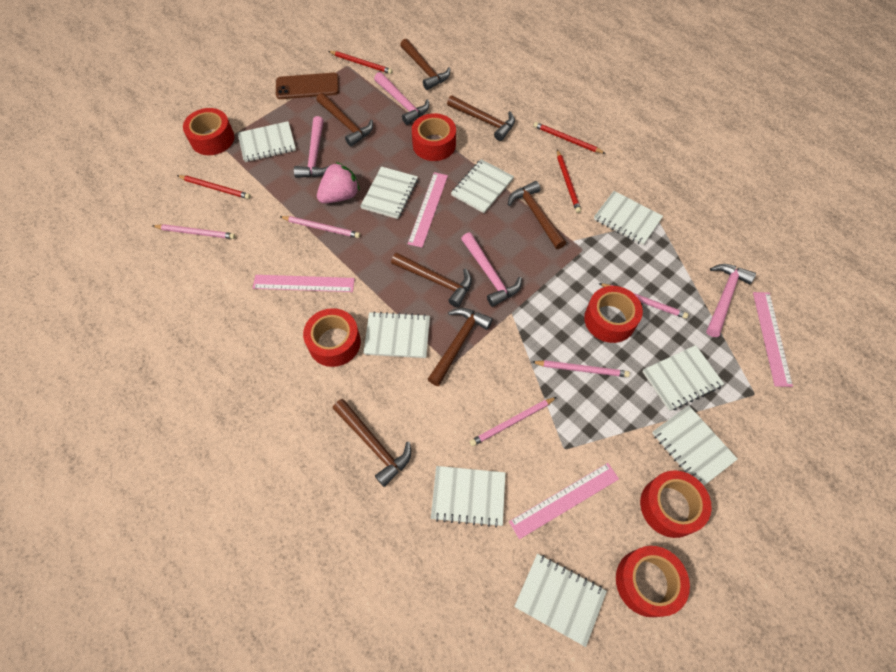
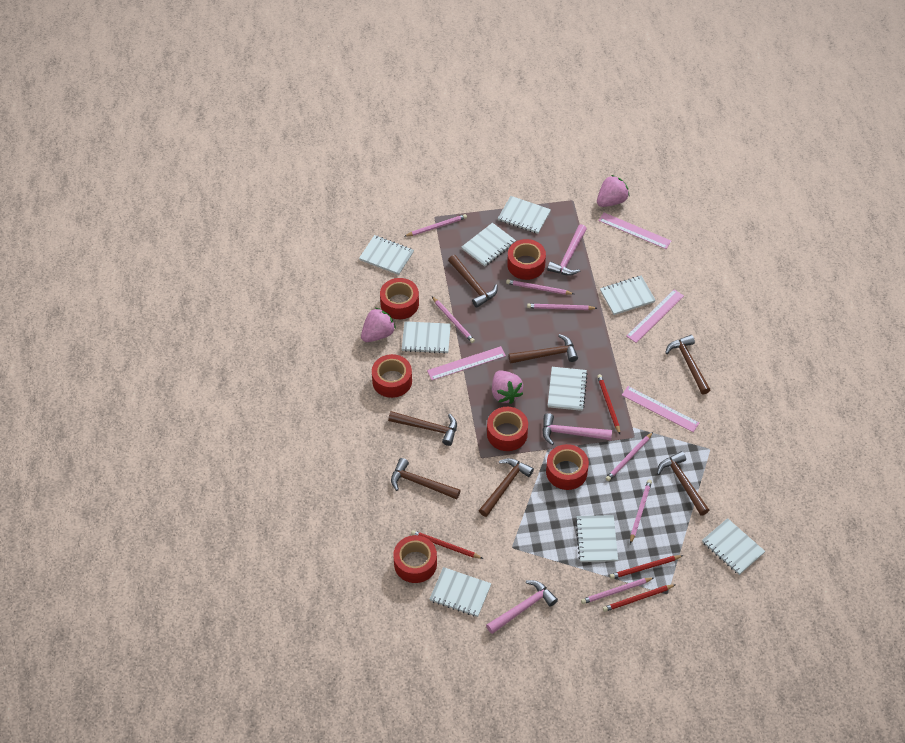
brown phone: [276,73,339,99] = 1 -> none = 0
pink hammer: [294,116,332,178] [374,72,429,125] [461,232,522,307] [706,264,756,337] = 4 -> [486,580,558,634] [542,413,612,445] [547,224,587,276] = 3
pink pencil: [153,224,235,239] [279,216,360,238] [469,397,557,446] [532,360,630,377] [599,283,689,319] = 5 -> [404,214,467,237] [432,297,475,343] [506,280,574,295] [527,304,597,310] [581,577,654,604] [606,432,653,481] [630,480,652,544] = 7
pink strawberry: [317,162,360,203] = 1 -> [361,308,396,342] [492,370,523,404] [597,175,630,207] = 3

